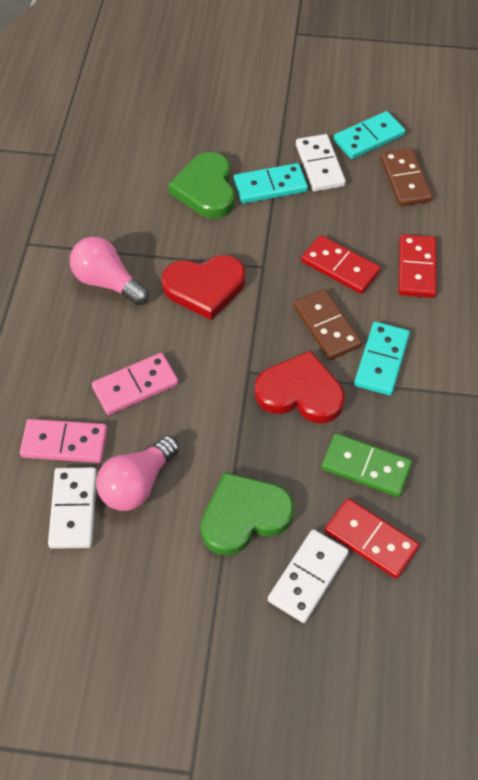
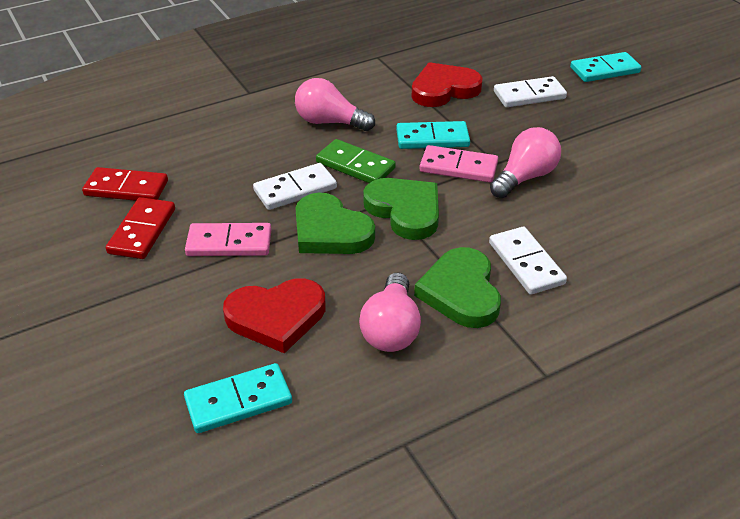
brown domino: [293,289,362,360] [380,148,433,206] = 2 -> none = 0
green heart: [168,152,235,219] [201,472,294,556] = 2 -> [295,193,375,254] [363,178,439,240] [414,247,501,328] = 3
pink light bulb: [70,237,149,305] [96,435,179,511] = 2 -> [295,78,375,131] [359,272,421,352] [490,127,561,198] = 3
red domino: [301,235,381,294] [325,498,420,579] [398,234,437,298] = 3 -> [82,167,168,201] [106,197,175,259] = 2

